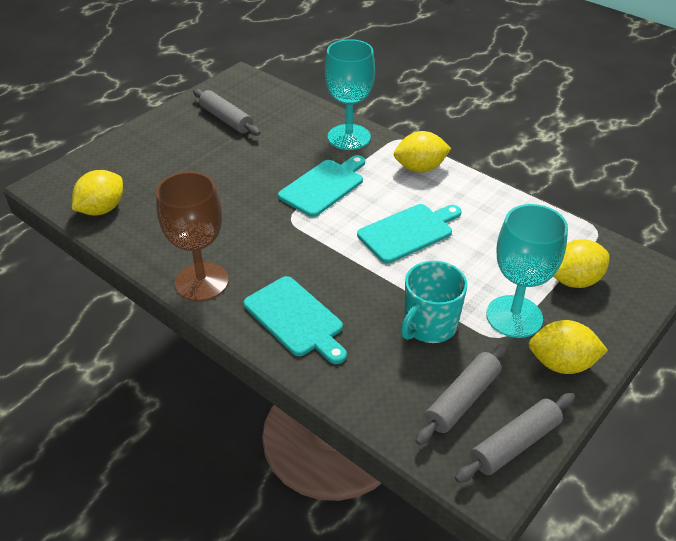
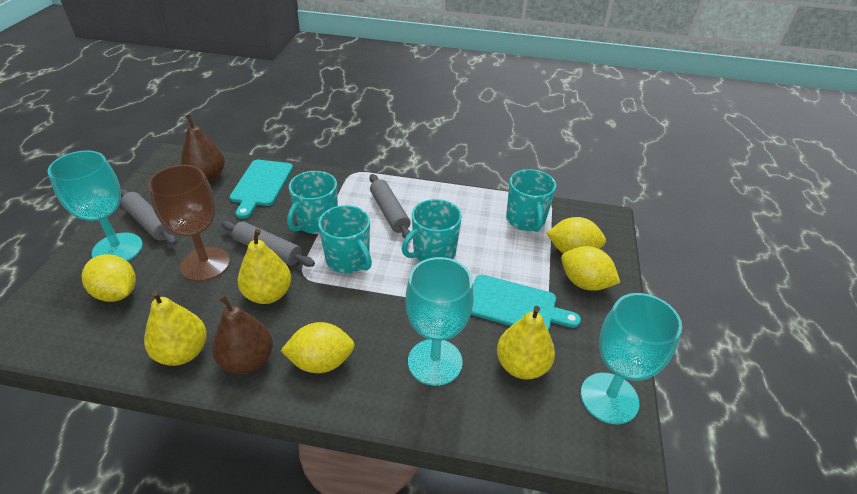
brown pear: none = 0 -> [181,114,225,182] [212,295,273,374] = 2
turquoise cutting board: [244,276,347,364] [278,155,365,217] [357,204,461,263] = 3 -> [230,160,293,219] [471,275,581,331] = 2
turquoise goblet: [325,39,375,150] [486,204,568,338] = 2 -> [47,150,143,261] [406,257,474,386] [581,293,682,424] = 3
turquoise mug: [401,261,467,343] = 1 -> [287,171,338,234] [318,205,372,273] [402,199,462,261] [506,169,556,232] = 4
yellow pear: none = 0 -> [144,290,207,366] [238,229,291,304] [497,306,555,380] = 3

